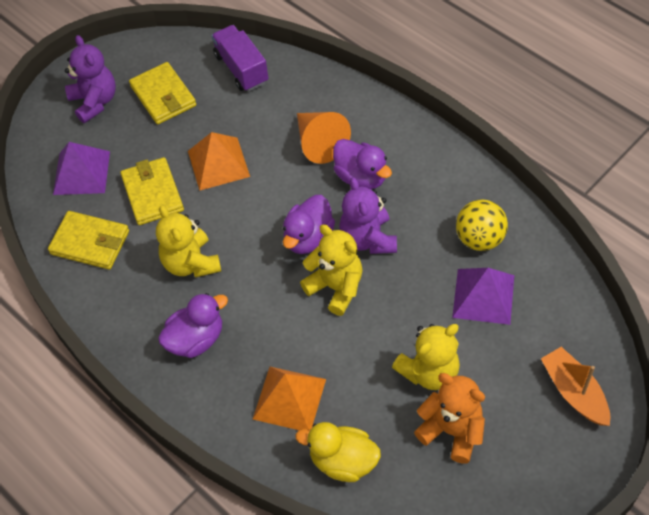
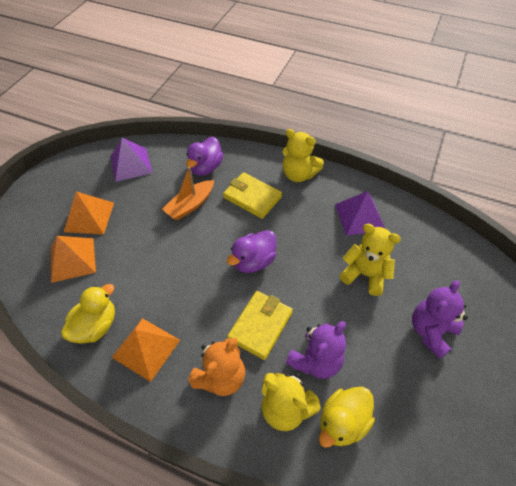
orange cone: [297,112,351,164] = 1 -> none = 0
orange pyramid: [188,132,250,191] [253,367,326,430] = 2 -> [51,236,96,283] [64,191,114,235] [111,318,180,382] = 3
purple duck: [158,293,228,358] [283,195,335,254] [333,139,392,189] = 3 -> [186,137,223,176] [227,230,277,273] = 2
purple truck: [211,25,269,91] = 1 -> none = 0
yellow ball: [456,199,508,251] = 1 -> none = 0
yellow duck: [295,422,381,482] = 1 -> [61,284,115,344] [319,387,375,448] = 2
yellow wallet: [48,211,129,269] [120,157,184,225] [129,62,196,124] = 3 -> [223,172,282,219] [227,291,293,360] = 2

